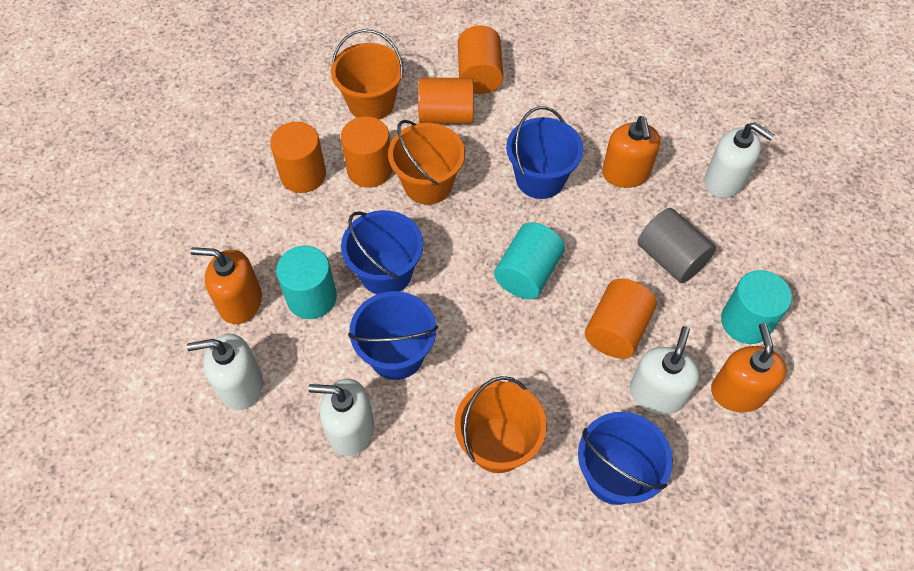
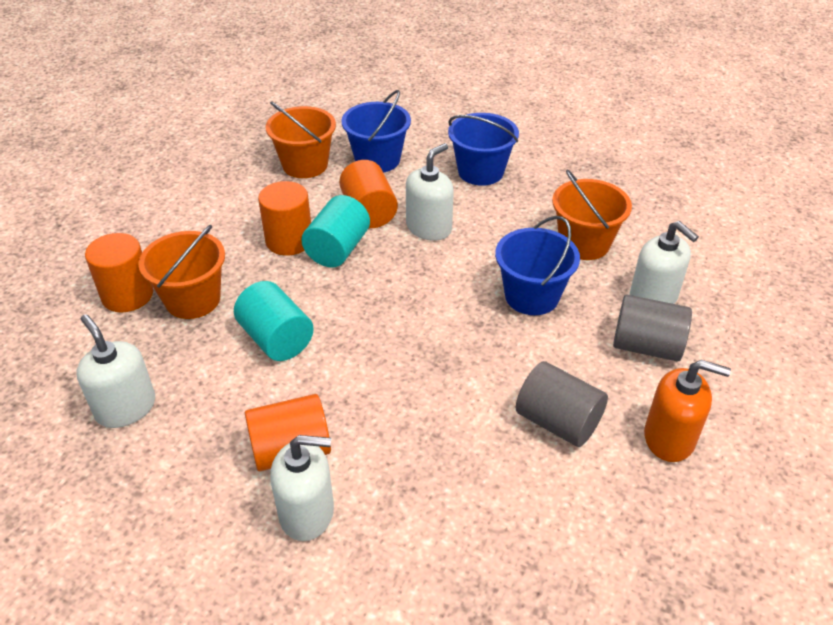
blue bucket: [341,210,423,294] [348,291,438,380] [506,106,583,199] [578,412,673,505] = 4 -> [341,90,411,172] [448,113,519,186] [495,216,580,315] = 3
grey cylinder: [638,208,716,283] = 1 -> [516,361,608,447] [613,295,692,362] = 2
orange cylinder: [270,122,326,193] [341,116,393,188] [418,78,474,124] [458,25,503,94] [585,279,657,359] = 5 -> [85,233,153,313] [245,394,331,471] [258,181,311,256] [339,160,398,228] = 4
orange soap dispenser: [190,247,262,324] [602,116,660,188] [711,323,787,412] = 3 -> [644,360,731,462] = 1
turquoise cylinder: [276,246,337,319] [494,222,565,299] [721,270,792,344] = 3 -> [234,281,314,361] [301,195,370,267] = 2

